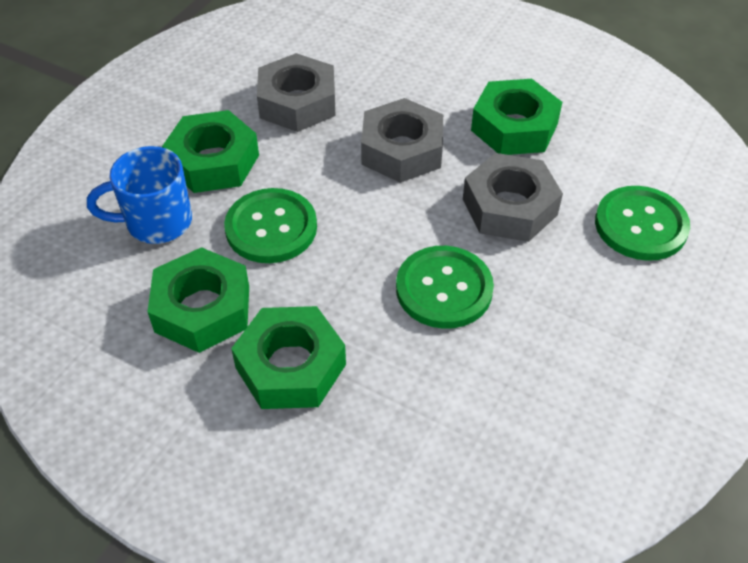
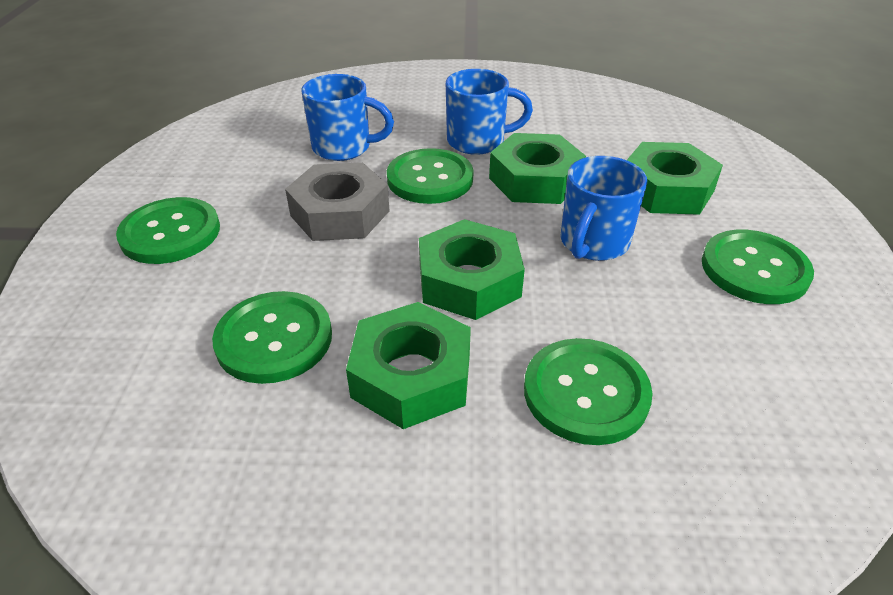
blue mug: [87,146,192,244] = 1 -> [302,74,394,161] [446,69,533,155] [560,156,647,261] = 3
green button: [224,188,317,263] [396,246,494,329] [595,186,690,261] = 3 -> [116,197,220,264] [212,291,332,384] [387,148,474,204] [524,338,653,445] [702,230,814,304] = 5
grey nut: [257,53,335,132] [361,98,443,183] [463,153,563,242] = 3 -> [285,162,390,241] = 1

